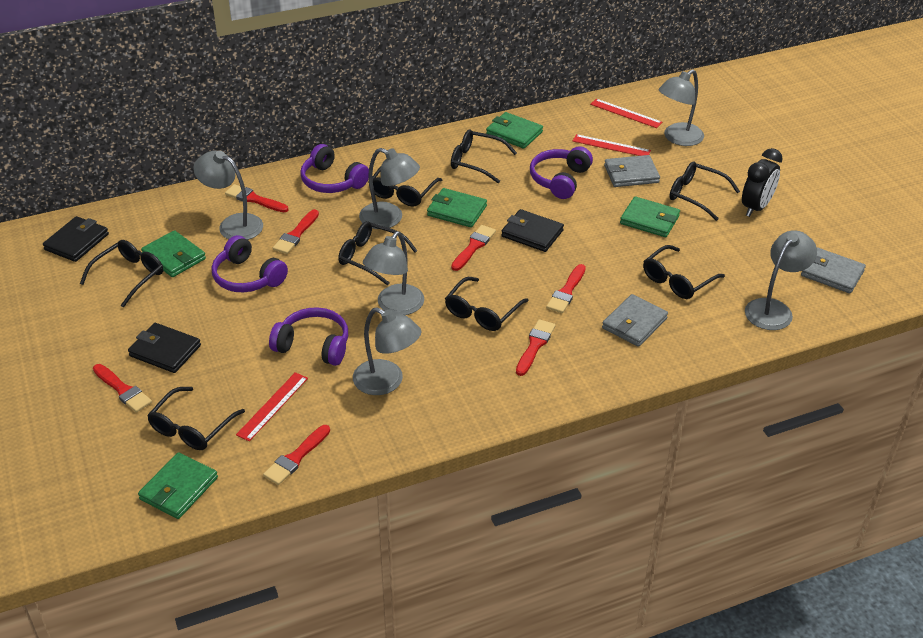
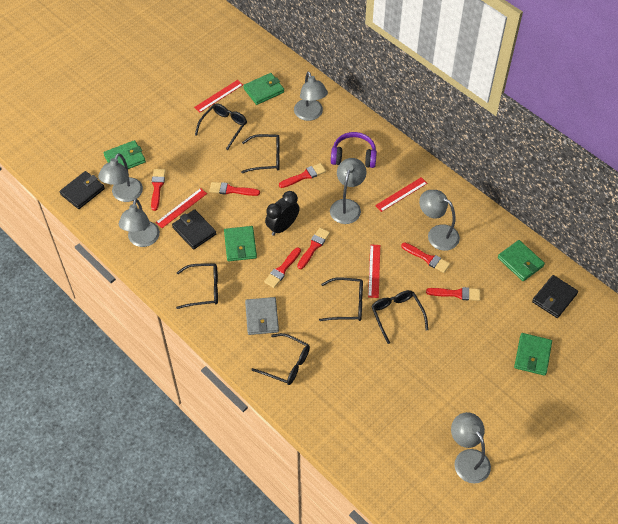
black glasses: [80,240,163,308] [147,387,245,450] [338,221,417,285] [372,167,442,207] [445,277,529,331] [451,129,517,183] [643,245,725,299] [670,161,740,221] = 8 -> [176,264,218,309] [195,103,247,150] [241,134,280,173] [251,333,310,385] [319,277,363,321] [371,290,428,344] = 6
grey wallet: [602,294,668,347] [604,155,660,187] [801,248,866,294] = 3 -> [245,297,279,335] = 1
purple headphones: [212,235,288,292] [269,307,348,366] [300,144,369,193] [530,146,593,199] = 4 -> [331,132,377,168] = 1
red ruler: [236,372,308,441] [573,134,651,156] [590,99,662,128] = 3 -> [156,188,207,228] [194,80,243,113] [368,244,380,298] [375,177,427,212] = 4

